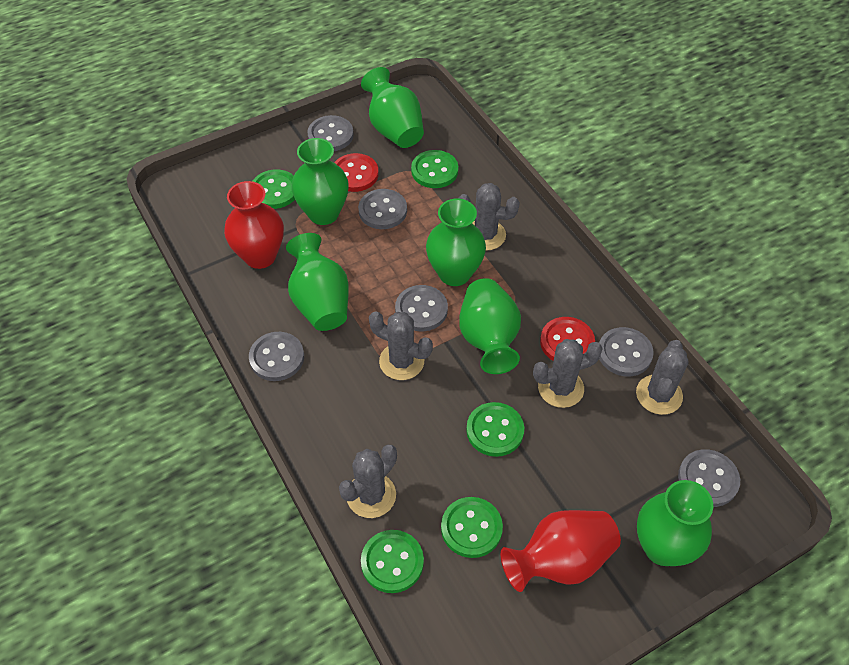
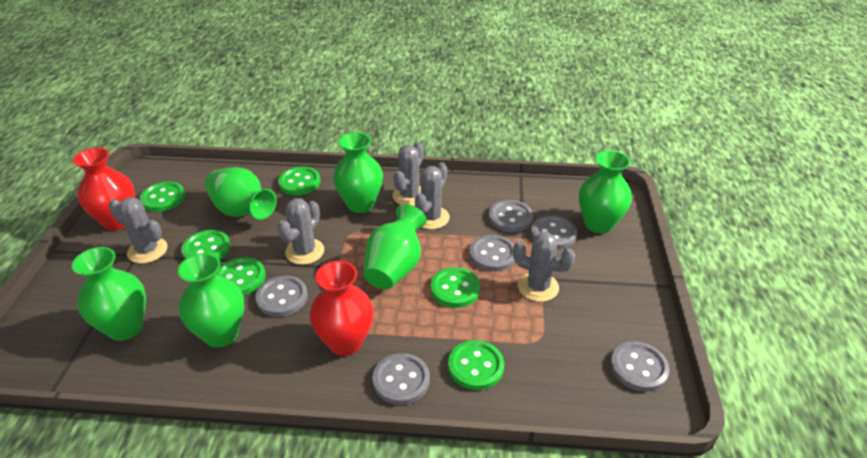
green button: [253,169,295,209] [361,530,424,593] [411,150,458,188] [441,497,503,558] [466,402,524,457] = 5 -> [140,181,185,212] [181,230,231,260] [216,257,266,295] [278,167,320,195] [431,267,480,308] [448,340,504,390] = 6
red button: [334,153,379,192] [540,317,595,361] = 2 -> none = 0

